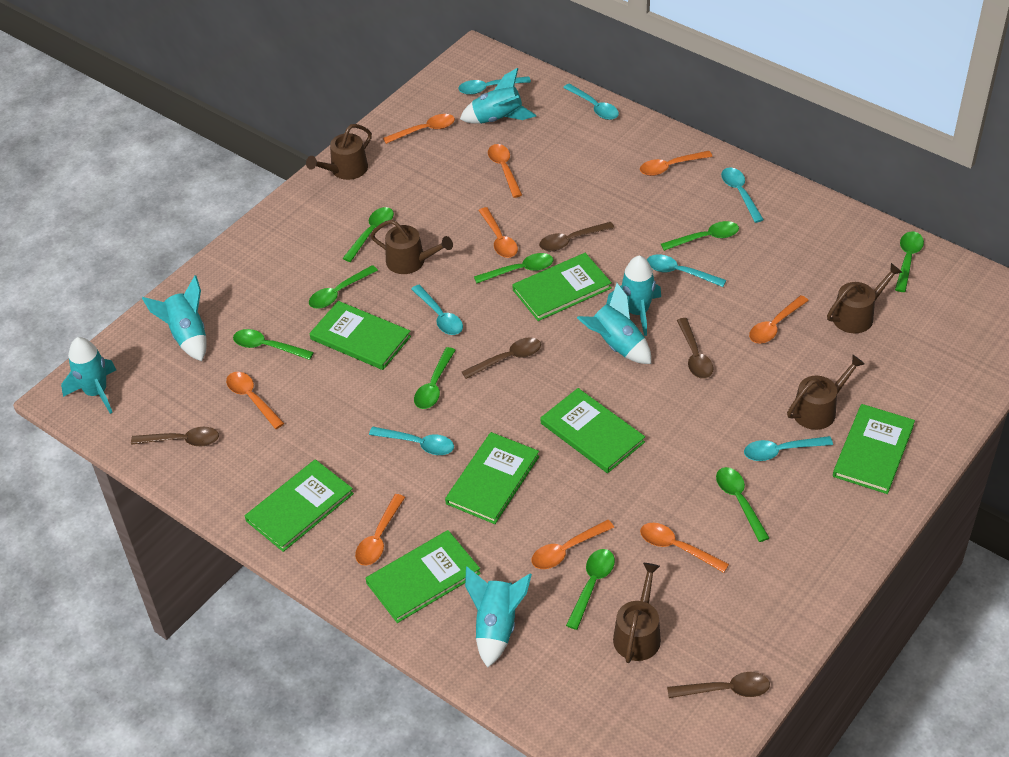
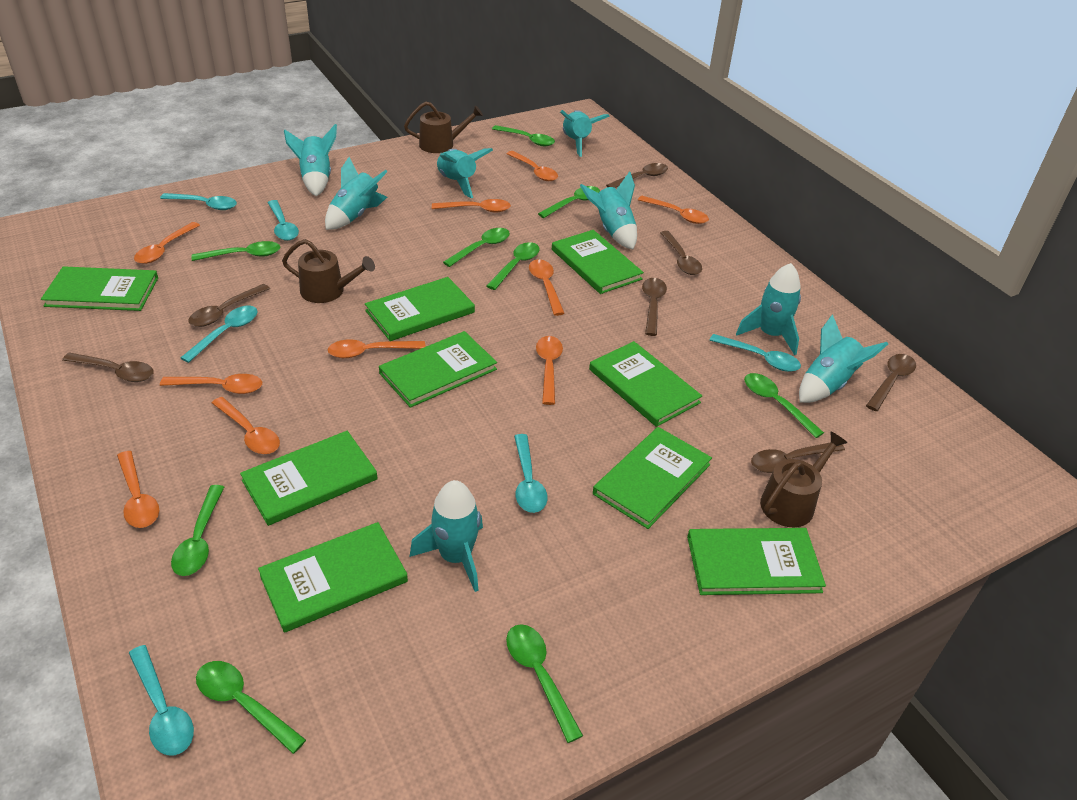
brown spoon: [131,427,219,446] [462,337,541,379] [539,222,614,251] [667,672,770,698] [677,318,713,379] = 5 -> [62,352,154,382] [189,284,270,327] [606,163,668,188] [642,278,667,336] [660,231,702,275] [751,442,845,473] [866,354,916,411] = 7
brown watering can: [306,124,372,180] [371,220,453,274] [613,563,661,663] [787,355,865,430] [827,263,902,333] = 5 -> [282,239,375,303] [404,102,483,153] [760,432,847,527] = 3
green book: [245,459,354,552] [310,301,411,370] [366,530,481,623] [445,432,539,524] [512,253,612,321] [541,388,645,473] [833,404,915,494] = 7 -> [41,266,158,311] [240,431,378,526] [258,522,408,633] [365,277,475,341] [379,331,497,408] [552,230,644,294] [589,341,702,427] [593,427,712,529] [687,528,826,595] = 9
orange spoon: [226,372,284,429] [355,494,405,566] [383,114,455,144] [478,207,518,258] [488,144,522,198] [531,520,614,569] [640,151,713,176] [640,523,729,573] [749,295,809,344] = 9 -> [117,451,159,528] [134,222,200,264] [160,374,262,394] [212,397,280,454] [328,339,426,358] [432,199,511,213] [507,151,558,181] [529,259,565,316] [536,336,563,405] [638,196,709,224] = 10
turquoise rocket: [61,337,116,414] [142,275,206,361] [460,68,536,124] [465,566,532,668] [577,283,651,364] [606,255,661,336] = 6 -> [284,124,337,196] [325,157,388,230] [410,480,483,592] [437,148,493,198] [560,110,610,157] [580,171,637,249] [736,263,801,355] [799,314,888,403] = 8
turquoise spoon: [369,427,454,455] [411,285,463,335] [458,76,531,95] [563,83,619,120] [647,254,726,287] [721,167,764,223] [744,436,833,461] = 7 -> [129,645,194,756] [160,193,237,210] [181,306,258,363] [268,200,299,241] [514,434,548,513] [710,334,801,372] = 6

